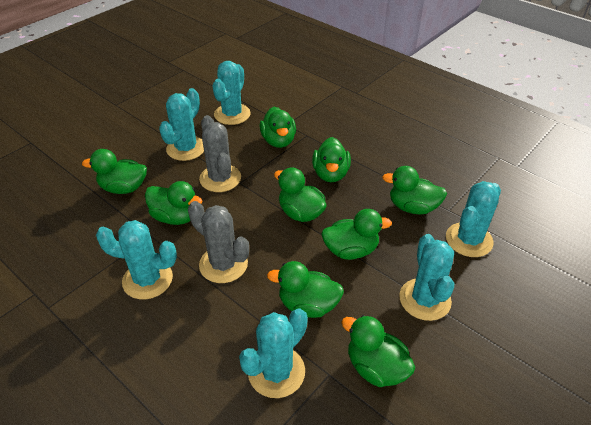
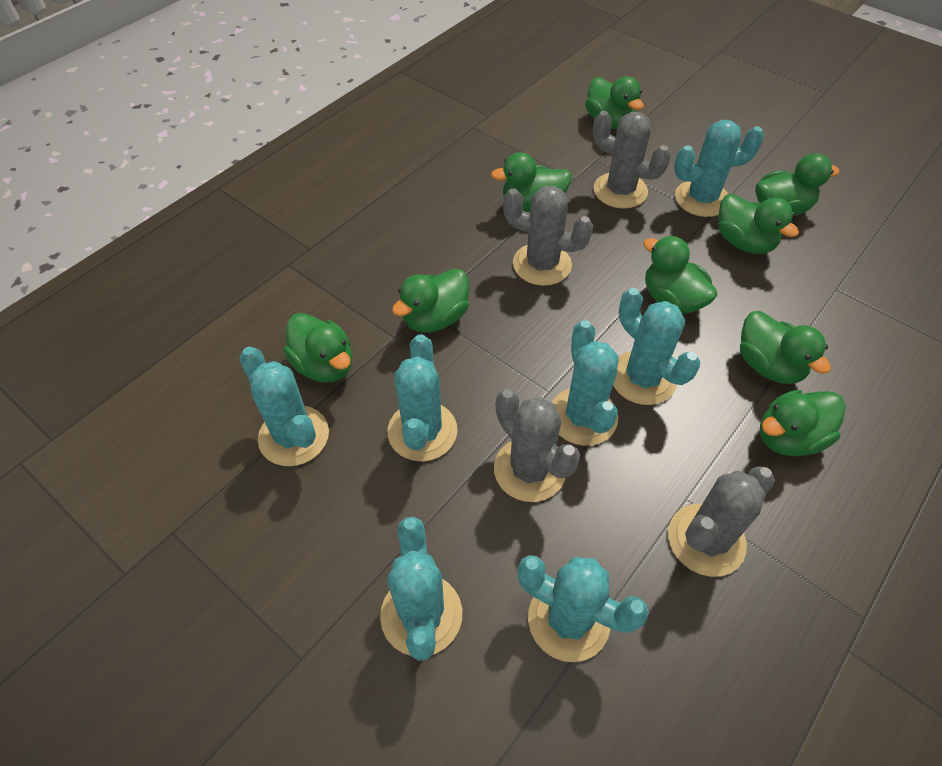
grey cactus: [188,201,249,283] [199,115,241,192] = 2 -> [494,389,580,502] [503,186,593,286] [593,111,671,209] [668,466,775,577] = 4
turquoise cactus: [96,220,177,299] [159,88,204,161] [213,61,250,125] [239,308,308,398] [399,234,454,321] [446,181,501,257] = 6 -> [239,347,329,466] [380,517,462,661] [387,334,457,461] [518,555,649,662] [552,320,619,446] [613,288,700,405] [674,120,764,217] = 7

